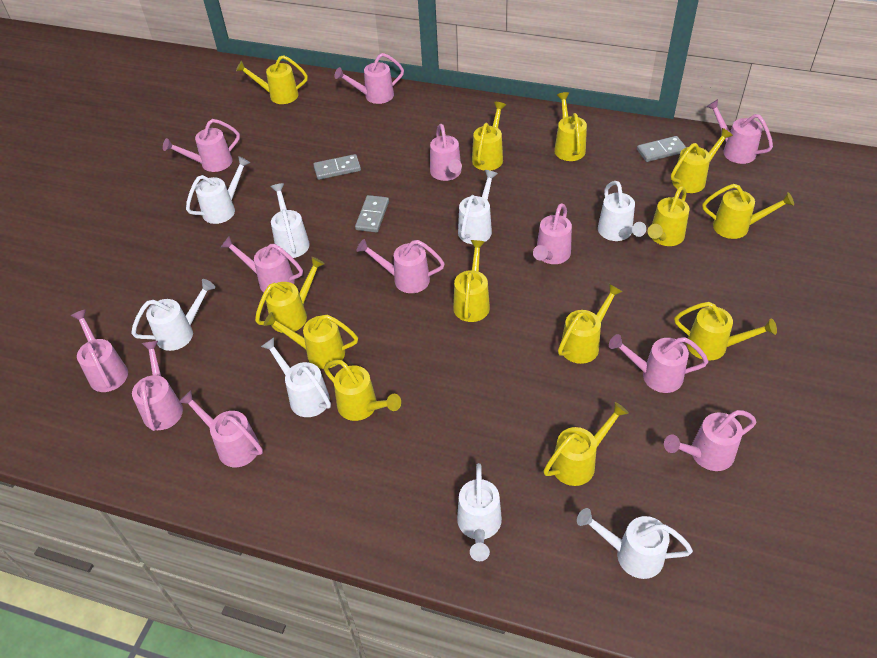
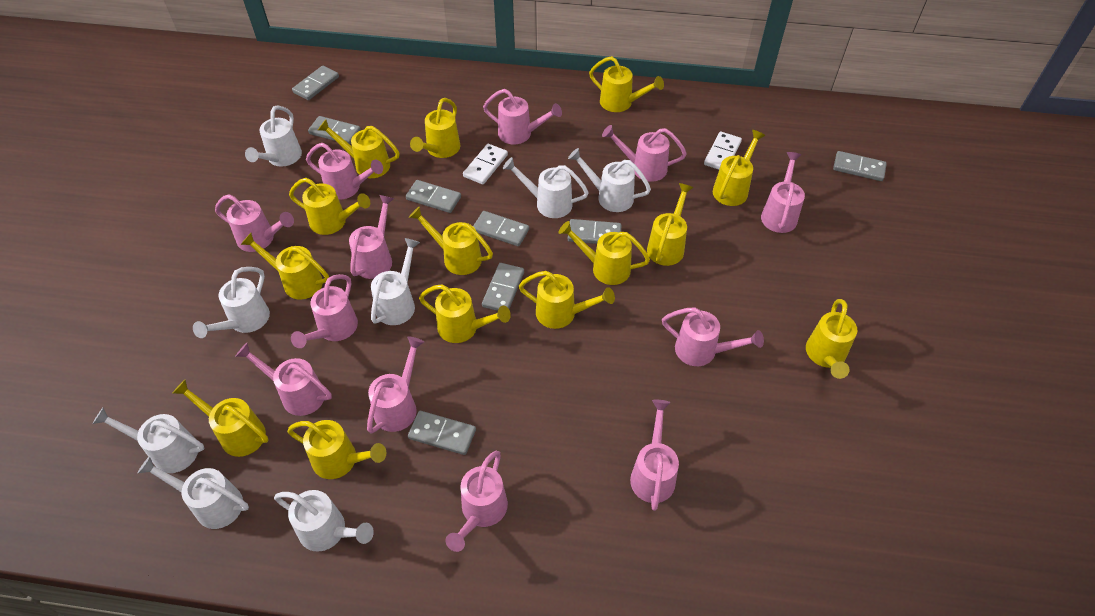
grey domino: [313,154,361,180] [355,195,389,233] [637,136,686,162] = 3 -> [292,66,339,100] [308,116,361,144] [406,180,461,213] [408,411,476,455] [473,211,529,246] [482,263,524,311] [568,219,622,244] [833,151,887,181] = 8
white domino: none = 0 -> [463,144,508,185] [704,132,742,170] = 2
yellow watering can: [236,55,308,104] [255,257,325,333] [264,312,358,369] [324,360,401,421] [453,240,490,322] [472,102,506,171] [543,402,629,486] [554,92,587,161] [558,284,623,364] [648,186,690,246] [671,128,733,193] [674,302,777,360] [702,184,794,239] = 13 -> [172,380,268,457] [241,233,329,300] [287,420,386,479] [289,178,370,235] [318,119,400,178] [409,206,493,275] [410,98,460,158] [419,284,511,343] [519,271,615,329] [559,221,650,285] [589,56,664,112] [647,183,694,266] [713,130,766,206] [806,299,858,379] = 14

